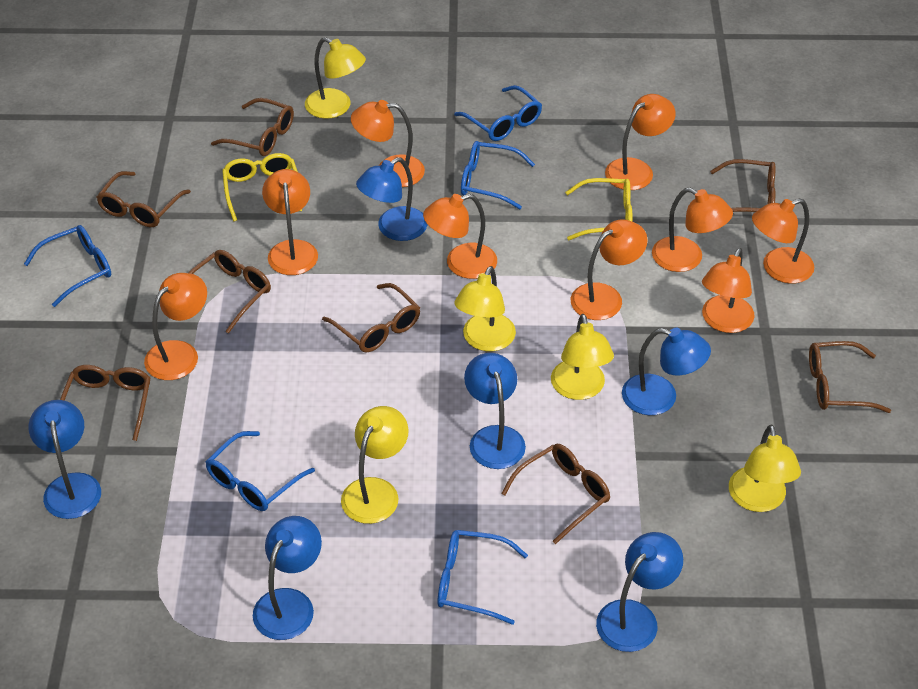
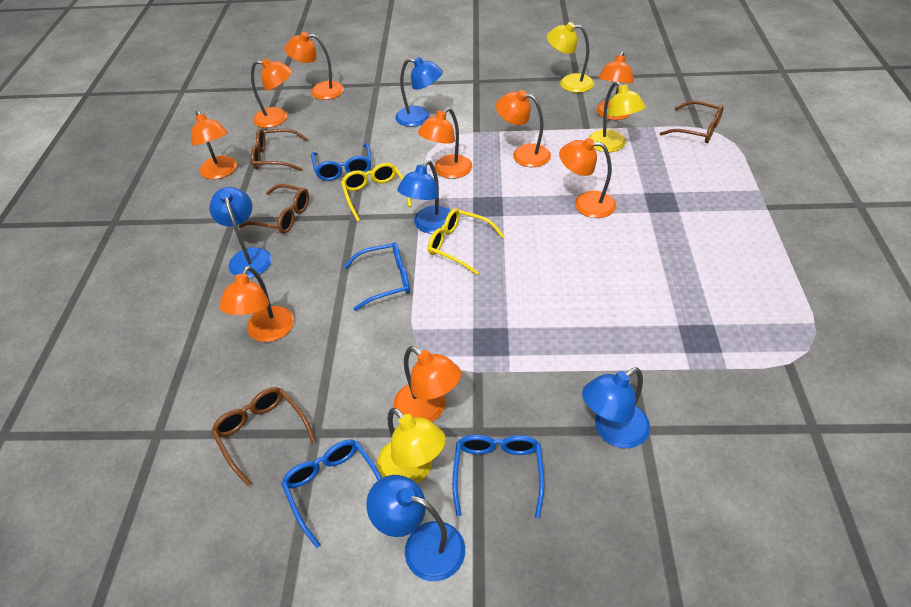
blue glasses: [24,225,111,307] [206,431,315,511] [437,530,528,625] [454,85,542,141] [461,141,535,209] = 5 -> [281,439,382,548] [311,143,371,181] [344,242,410,311] [452,435,544,518] = 4
blue lamp: [28,400,101,519] [253,516,322,640] [356,157,428,241] [464,353,526,469] [596,532,683,652] [622,328,711,415] = 6 -> [209,187,272,278] [366,475,465,581] [395,57,443,127] [397,160,451,234] [582,367,650,448] = 5
brown glasses: [60,365,150,441] [96,171,191,227] [188,250,271,334] [211,98,294,156] [322,283,420,352] [501,444,610,544] [710,159,776,212] [809,341,891,413] = 8 -> [211,387,316,486] [239,184,309,234] [251,129,308,171] [659,101,724,143] = 4
yellow lamp: [305,37,366,119] [341,406,409,524] [454,266,516,351] [551,314,614,400] [729,424,801,512] = 5 -> [377,408,446,483] [547,22,594,93] [589,81,645,152] = 3

